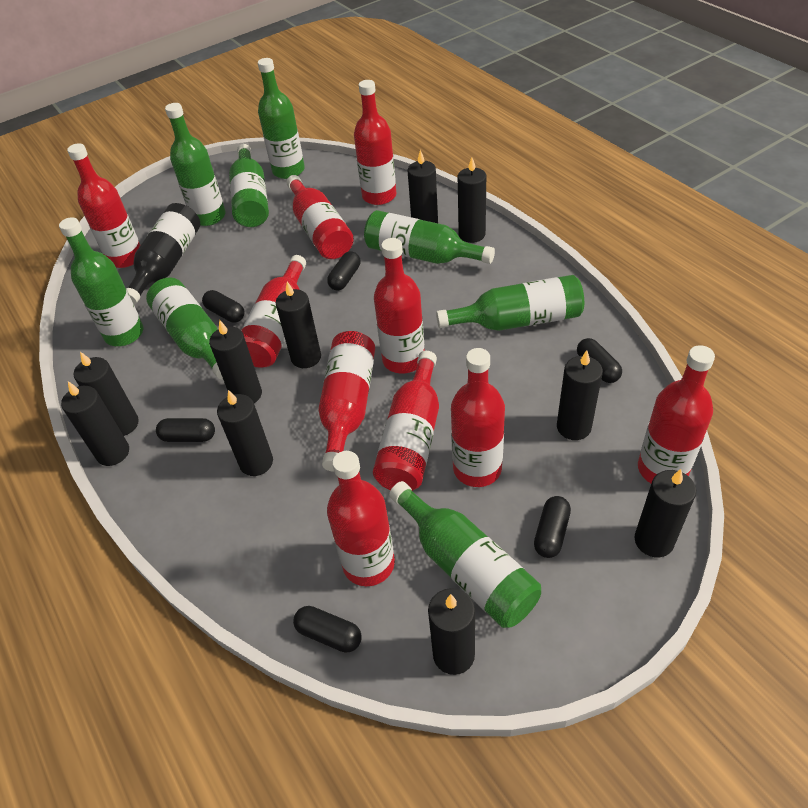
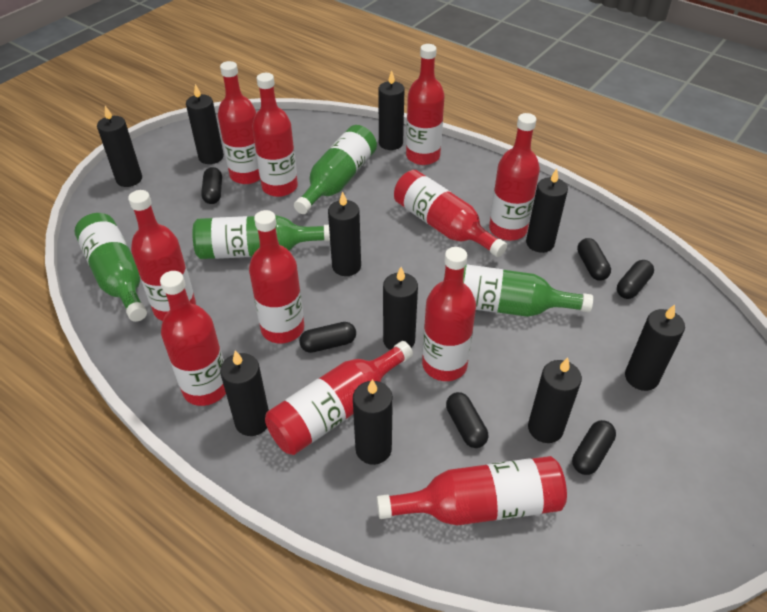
black bottle: [126,203,200,305] = 1 -> none = 0
green bottle: [59,217,143,346] [146,278,223,379] [165,103,226,226] [229,144,269,227] [258,58,305,179] [364,210,495,264] [389,481,541,628] [436,275,584,331] = 8 -> [75,213,147,322] [192,215,330,259] [294,125,377,214] [463,265,593,317] = 4
red bottle: [67,143,140,268] [241,255,306,368] [286,175,354,259] [318,331,375,472] [327,451,395,586] [354,80,396,205] [373,351,439,491] [374,238,425,374] [451,348,505,487] [638,345,715,483] = 10 -> [128,190,196,321] [160,271,226,406] [218,61,260,184] [249,210,304,343] [252,73,298,197] [265,341,413,455] [377,456,567,526] [394,170,507,257] [406,44,445,165] [422,247,476,381] [489,113,540,241] = 11

